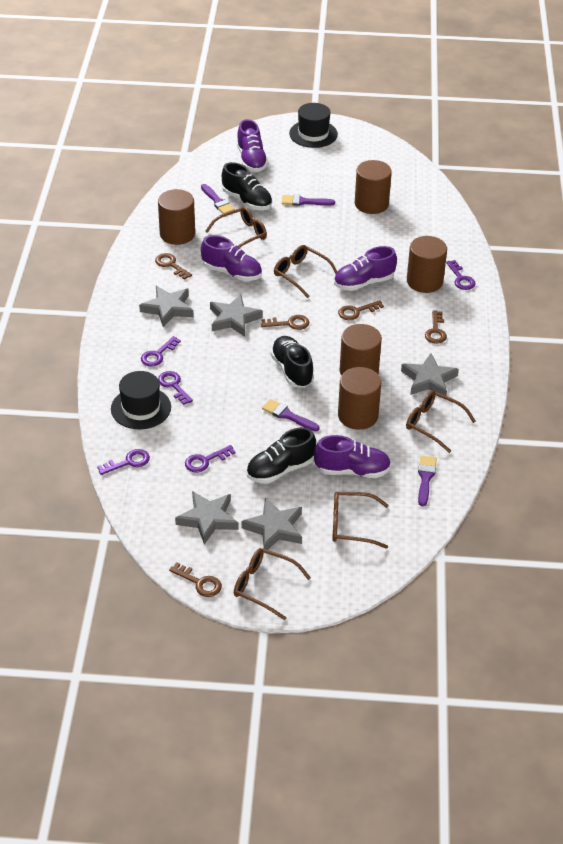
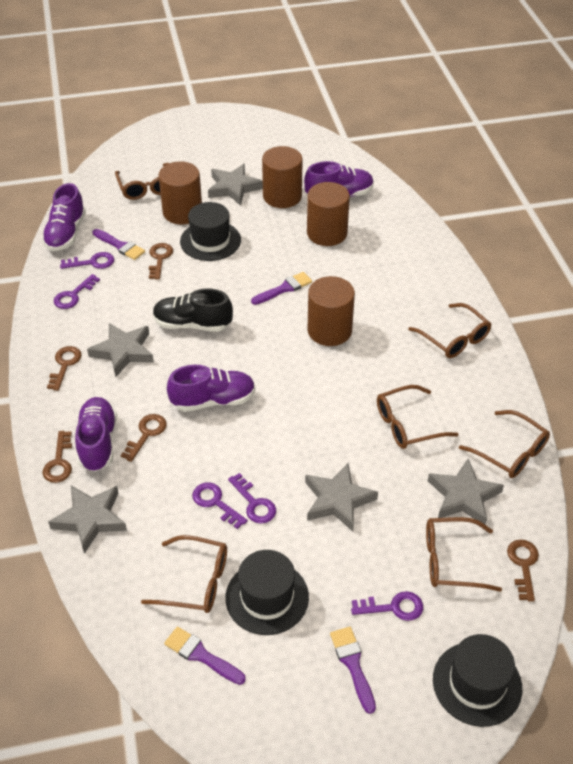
black hat: [111,371,171,429] [289,103,338,148] = 2 -> [180,202,241,261] [225,550,309,635] [433,634,522,727] = 3
black shoe: [222,162,272,210] [246,427,316,484] [270,336,314,387] = 3 -> [153,289,233,332] = 1
brown cylinder: [158,189,195,245] [338,367,381,430] [340,324,382,376] [355,160,392,214] [407,236,447,293] = 5 -> [158,161,202,224] [262,146,303,208] [307,182,350,246] [307,276,355,346] = 4
brown glasses: [205,207,267,248] [234,548,311,620] [274,245,337,298] [332,492,389,549] [406,391,476,453] = 5 -> [115,163,169,200] [141,535,227,613] [377,385,458,449] [408,303,492,358] [426,517,502,592] [459,410,550,478] = 6

